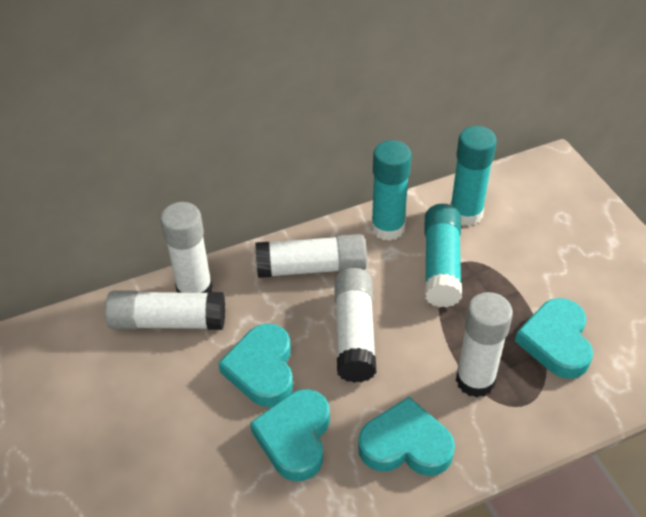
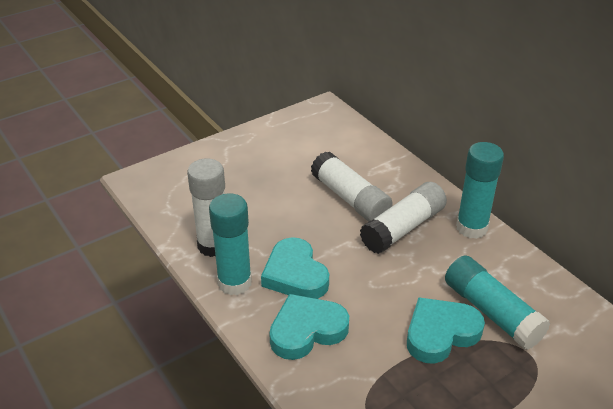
turquoise heart: [218,324,293,407] [250,389,330,481] [358,397,455,476] [515,298,593,379] = 4 -> [261,237,329,299] [269,294,349,360] [407,297,485,364] = 3
white glue stick: [105,290,225,330] [160,202,213,293] [255,234,367,278] [334,268,377,383] [456,292,513,397] = 5 -> [187,158,225,257] [311,151,393,222] [360,182,447,254] = 3

